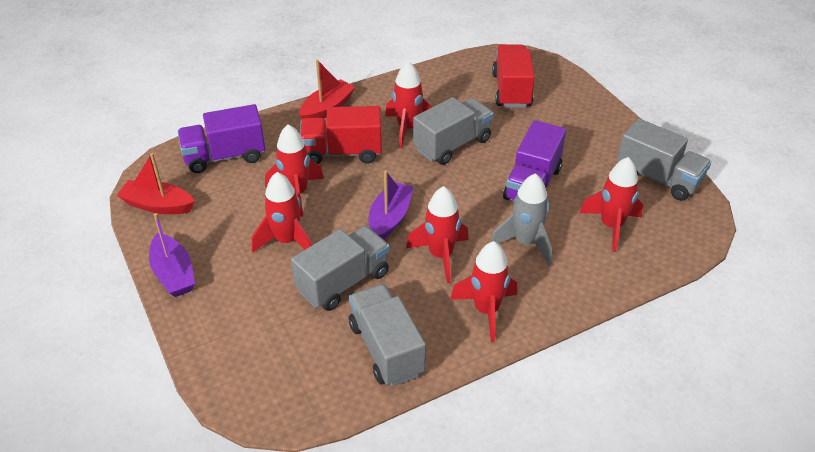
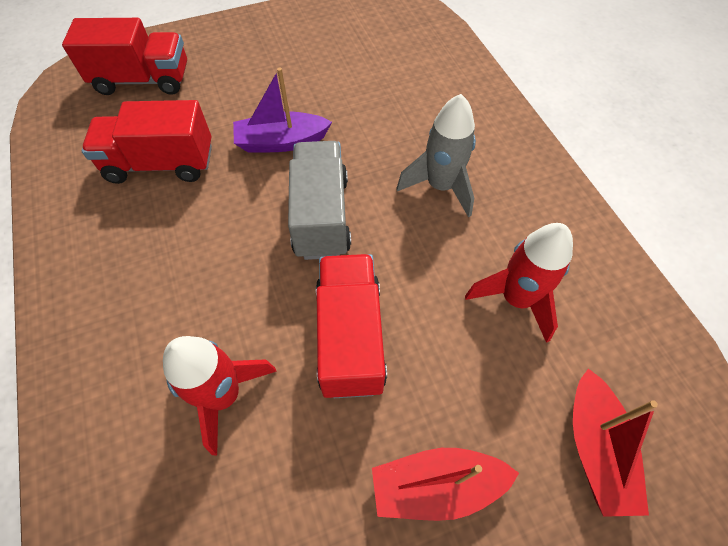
grey truck: [291,226,390,311] [349,284,426,386] [413,97,493,165] [617,119,711,201] = 4 -> [288,141,351,260] = 1
purple boat: [149,213,195,297] [369,170,413,239] = 2 -> [233,68,332,153] = 1
purple truck: [178,104,265,173] [503,120,566,201] = 2 -> none = 0
red rocket: [252,172,312,252] [265,124,324,217] [385,61,432,149] [406,186,469,283] [450,241,517,342] [579,157,643,252] = 6 -> [163,336,277,455] [465,223,573,343] = 2
red truck: [300,106,382,164] [492,45,535,108] = 2 -> [62,18,187,95] [82,100,212,184] [316,254,387,398] = 3

